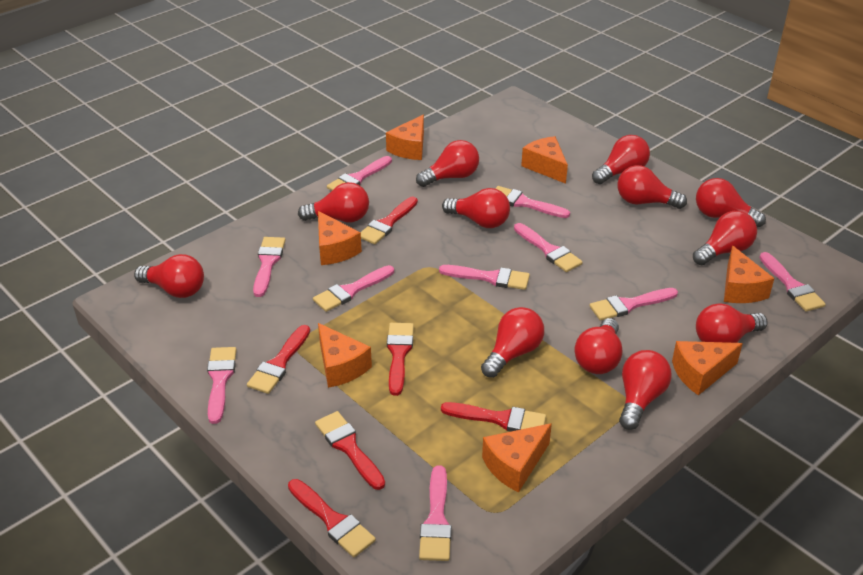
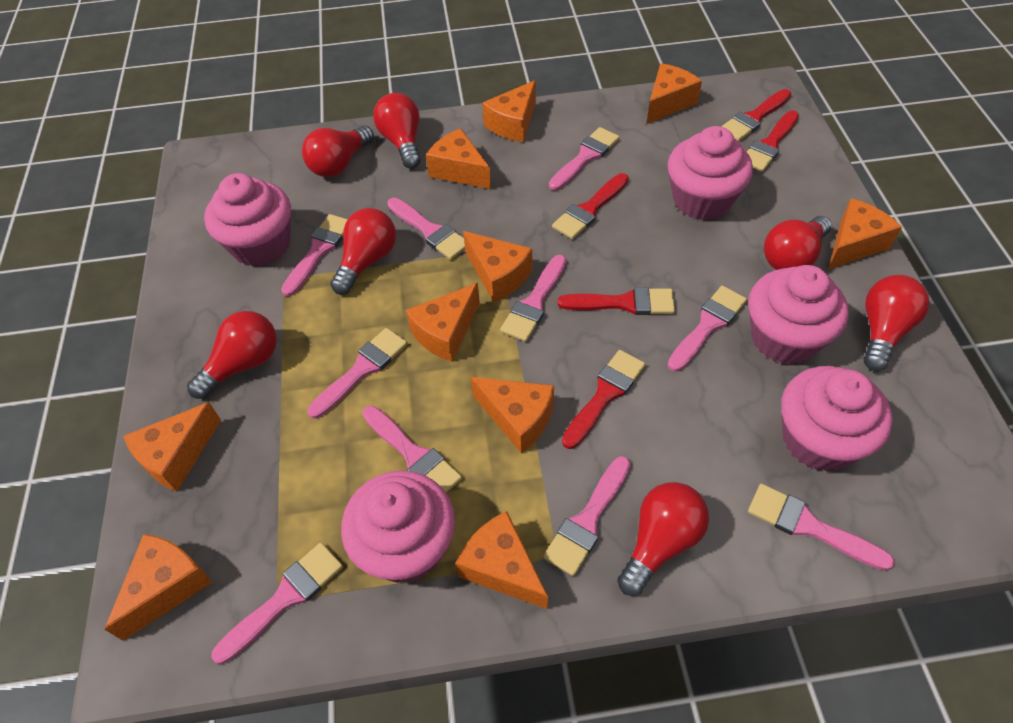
orange cheese: [318,211,362,265] [318,323,372,388] [386,115,424,160] [482,423,552,492] [521,136,568,184] [672,341,743,395] [724,245,775,303] = 7 -> [104,534,212,641] [124,402,221,492] [406,283,480,362] [426,128,491,189] [455,511,548,609] [463,231,532,302] [471,377,554,453] [482,80,536,142] [647,63,702,124] [828,198,902,270] = 10
pink cupcake: none = 0 -> [204,173,291,267] [341,470,455,583] [668,126,753,220] [748,265,849,365] [781,366,893,471] = 5
red brush: [247,325,310,394] [288,479,376,557] [315,411,385,490] [361,197,418,244] [387,323,414,396] [441,402,546,432] = 6 -> [552,173,629,239] [558,287,675,315] [562,350,645,449] [721,89,791,141] [747,110,799,172] = 5
red light bulb: [134,254,204,298] [298,182,369,222] [416,140,479,187] [442,188,510,228] [481,307,544,378] [574,318,622,374] [592,135,650,184] [618,165,687,209] [619,350,672,430] [693,211,757,265] [696,178,766,228] [696,303,768,343] = 12 -> [187,311,277,399] [302,126,374,177] [330,208,396,295] [373,93,421,168] [617,482,709,596] [764,216,832,270] [863,275,929,371] = 7

